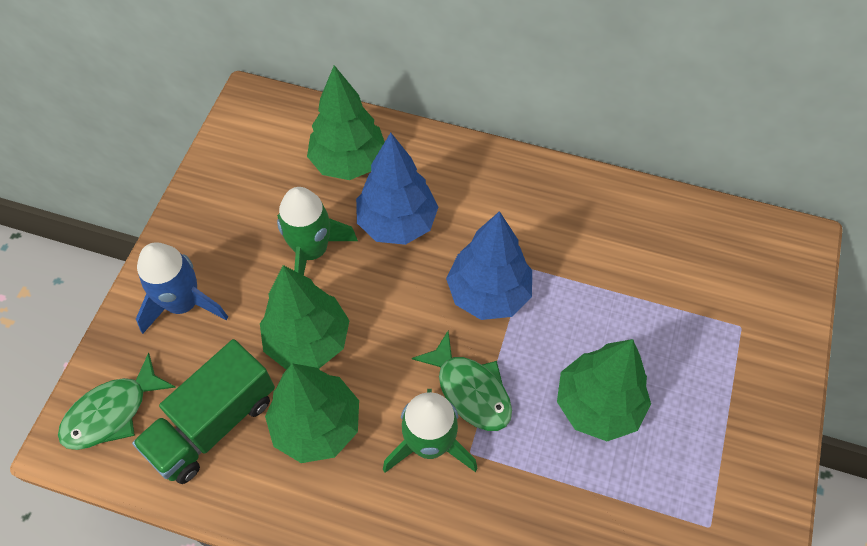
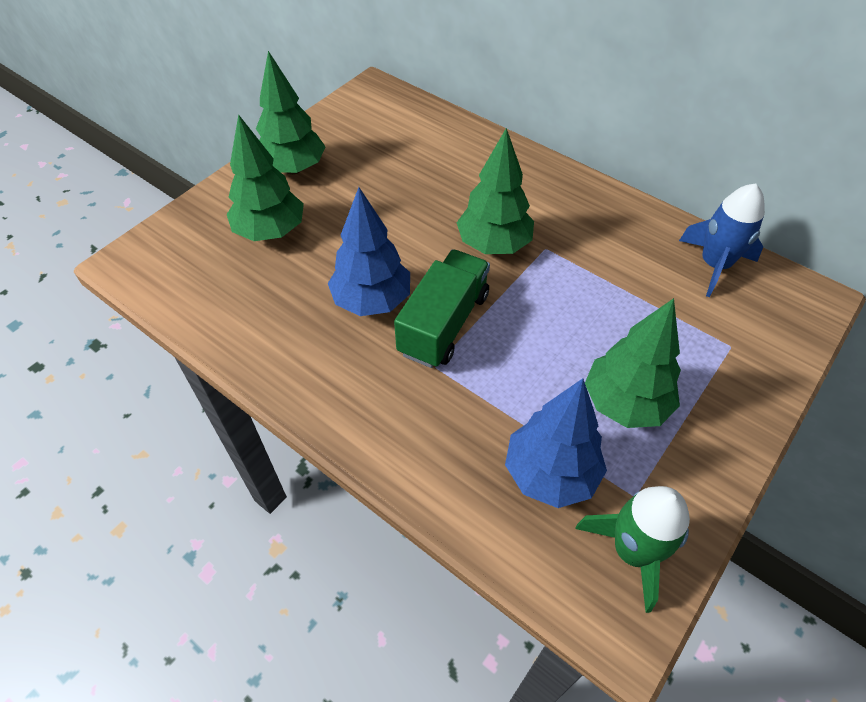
green fish: [58,353,176,450] [412,331,512,431] = 2 -> none = 0
green rocket: [277,187,358,275] [383,389,478,473] = 2 -> [575,486,690,613] = 1

